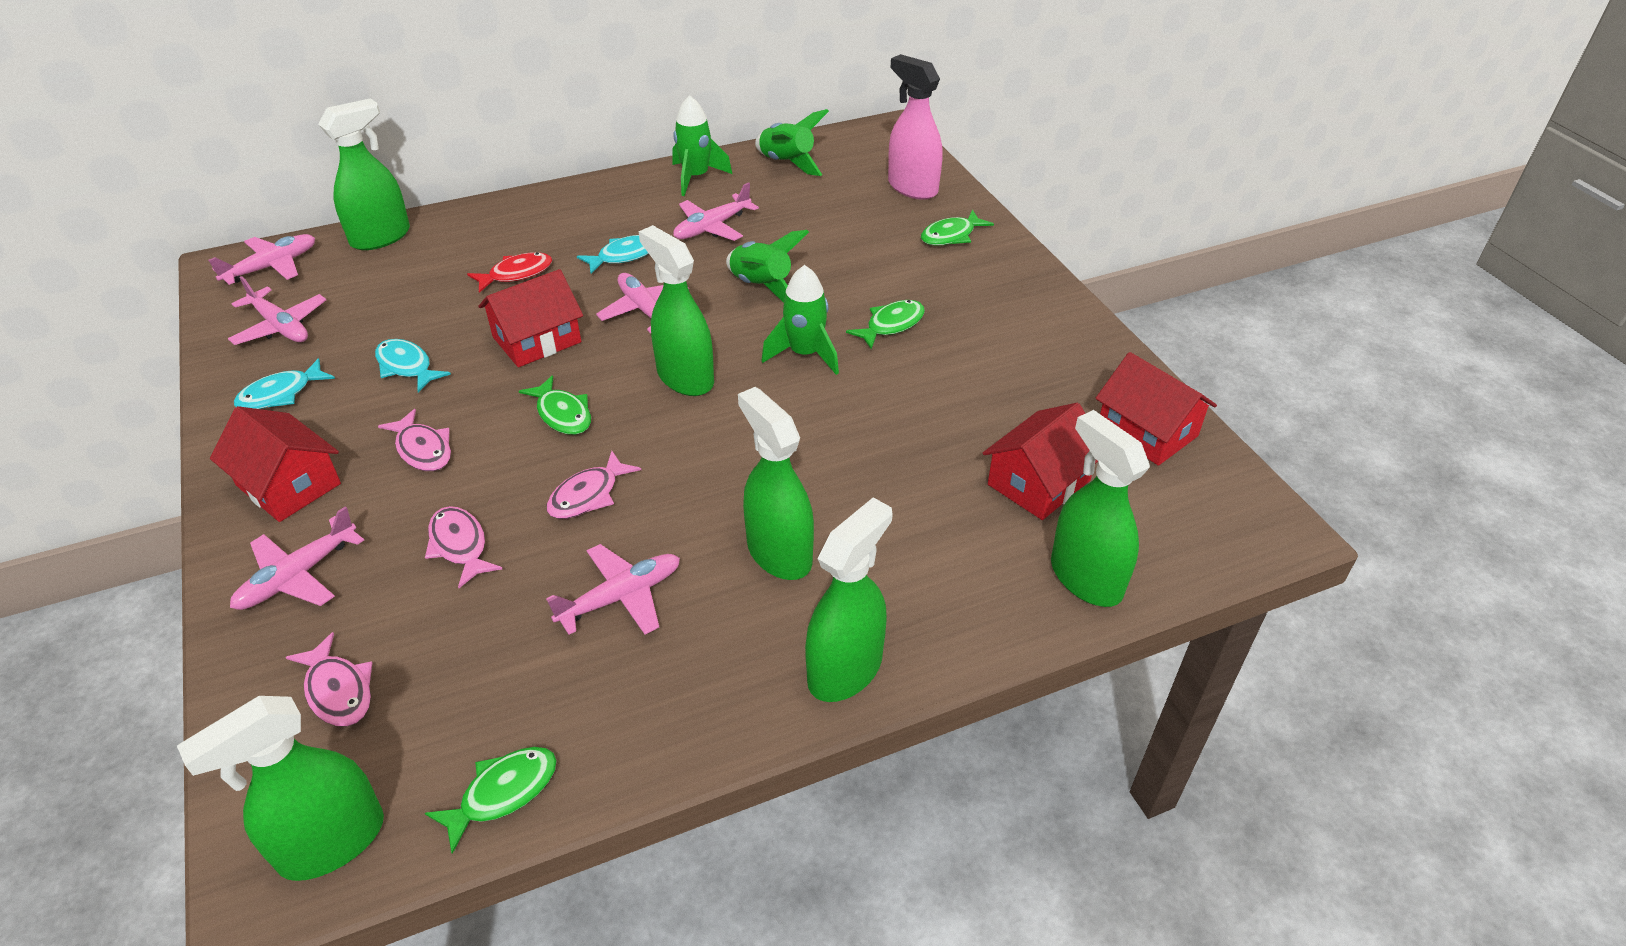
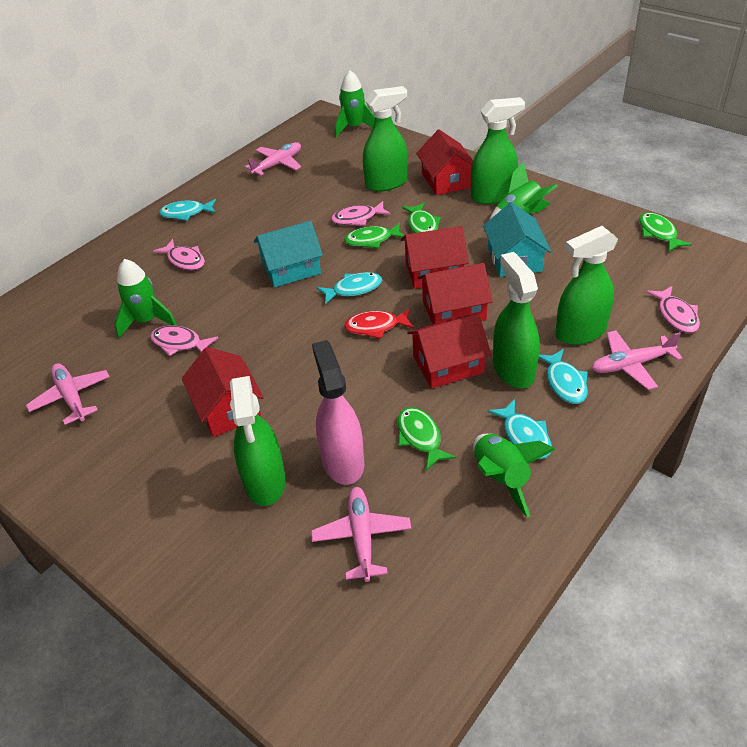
green spray bottle: [177,696,384,881] [318,98,410,250] [639,225,714,396] [738,387,814,580] [805,497,892,702] [1051,410,1150,607] = 6 -> [230,376,286,506] [363,86,408,192] [471,97,525,204] [493,252,540,388] [555,226,618,345] = 5
pink plane: [208,234,315,285] [228,276,326,345] [230,506,364,610] [546,544,680,635] [596,273,689,333] [673,182,759,241] = 6 -> [26,363,110,425] [245,142,301,175] [311,487,411,582] [592,330,682,390] = 4
red house: [210,406,341,522] [478,269,583,367] [983,403,1098,520] [1096,352,1217,466] = 4 -> [182,347,264,437] [401,226,469,289] [407,314,491,389] [416,130,473,195] [418,263,493,324] = 5
turquoise fish: [234,358,335,409] [375,339,451,393] [577,235,649,274] = 3 -> [159,199,216,221] [317,272,382,305] [488,399,552,459] [539,349,588,404] = 4
turquoise house: none = 0 -> [254,221,323,287] [483,202,551,277] = 2

